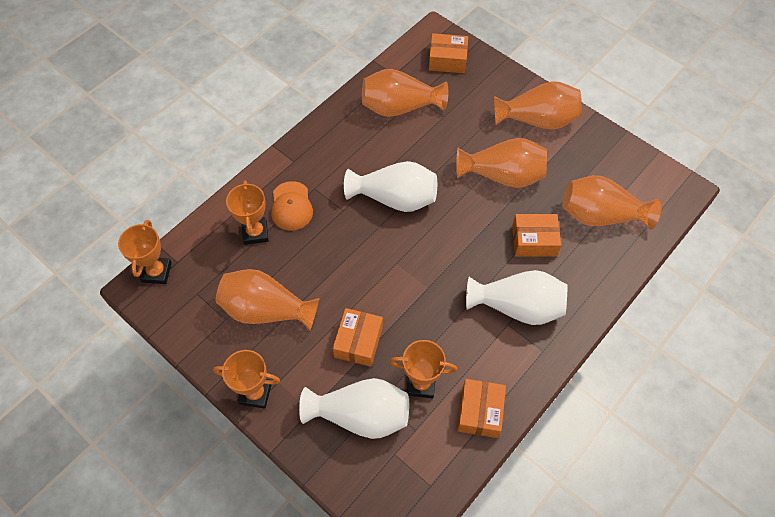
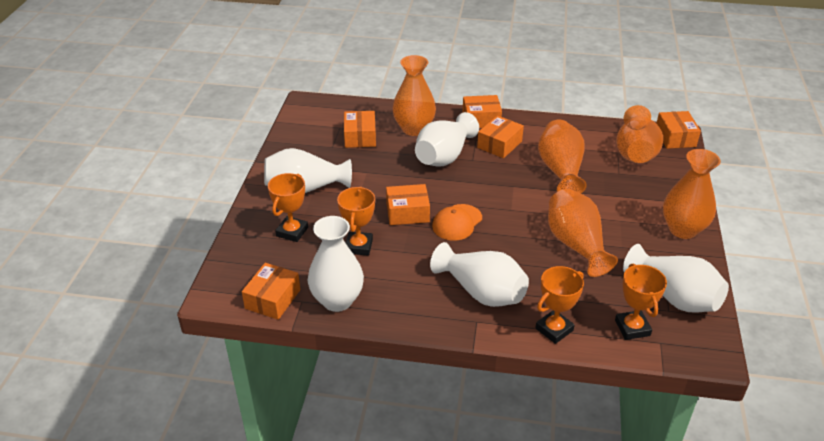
orange box: [332,308,383,367] [429,33,468,73] [457,379,506,438] [512,214,561,257] = 4 -> [242,263,300,320] [344,111,376,148] [386,184,430,225] [462,95,502,128] [477,115,524,158] [656,111,701,149] = 6
white vase: [299,378,409,439] [344,161,437,212] [466,270,567,325] = 3 -> [264,148,352,193] [308,216,364,312] [415,112,479,167] [430,242,529,307] [623,244,729,312] = 5

